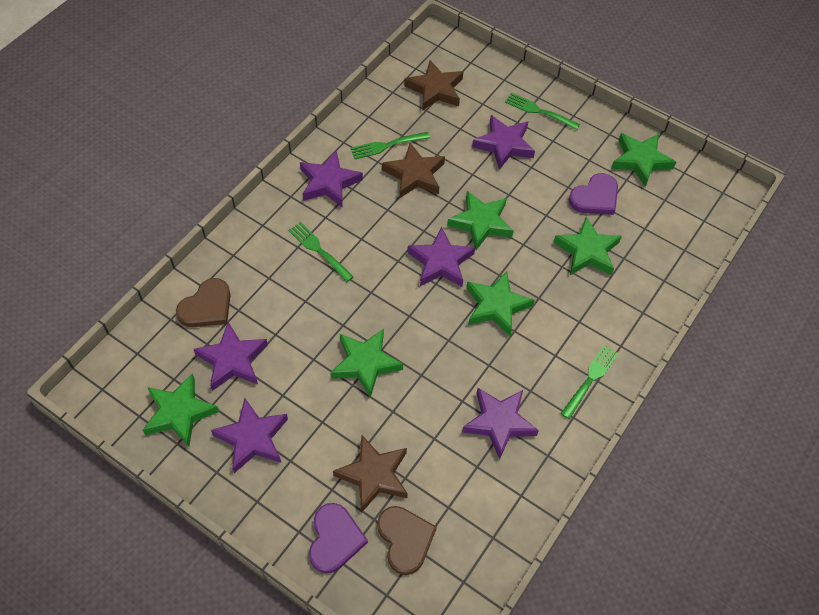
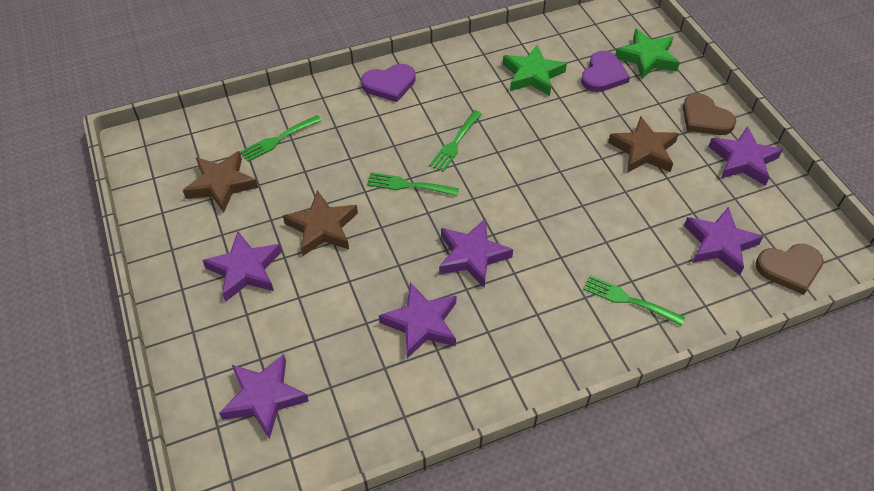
green star: [143,373,219,447] [330,329,403,398] [447,191,514,250] [466,271,535,336] [553,217,622,276] [611,133,676,187] = 6 -> [503,44,567,96] [615,29,680,79] = 2

